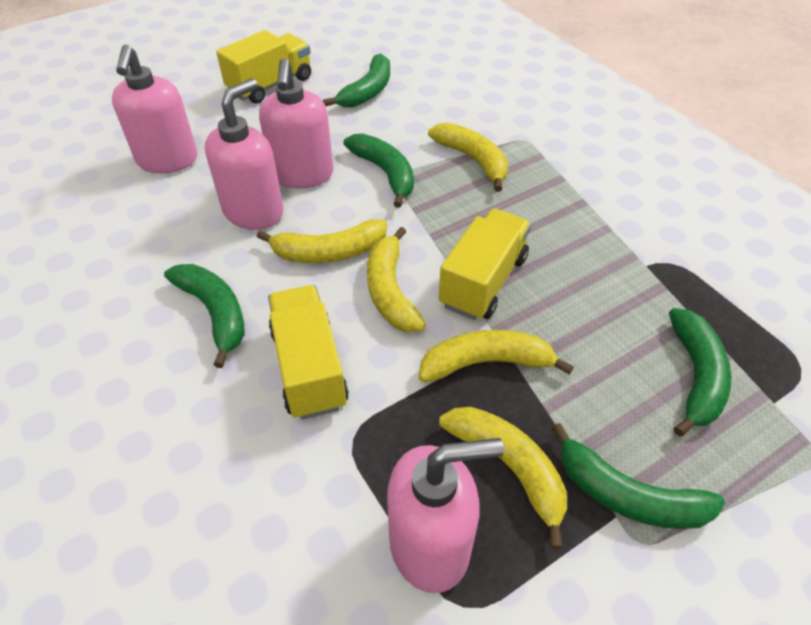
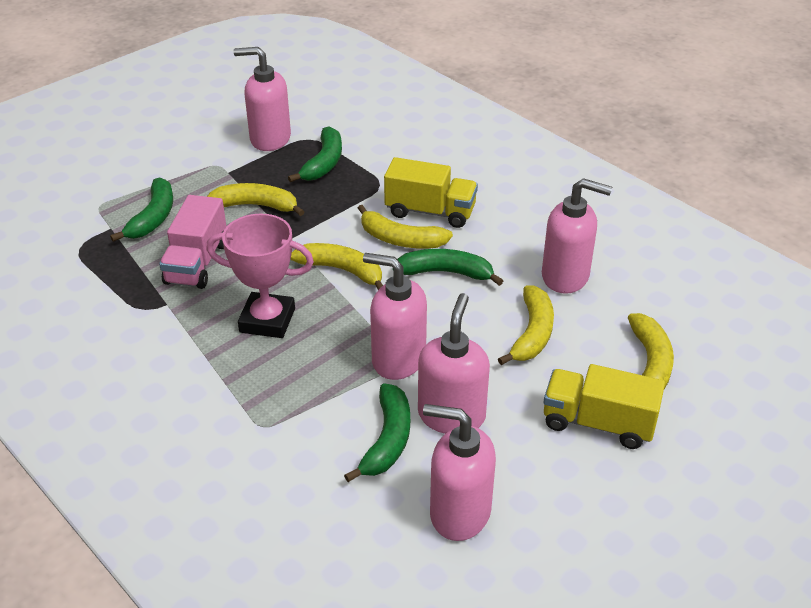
green banana: [164,264,245,368] [323,53,390,107] [343,133,414,208] [552,423,725,529] [669,308,731,437] = 5 -> [110,177,173,242] [288,126,342,182] [344,383,410,482] [393,249,503,286] = 4
pink soap dispenser: [112,44,197,173] [205,78,283,230] [259,58,333,188] [387,438,504,593] = 4 -> [234,47,291,151] [363,253,427,380] [418,293,490,434] [423,404,496,541] [542,178,612,294] = 5
pink trophy: none = 0 -> [206,214,314,338] = 1
pink truck: none = 0 -> [159,195,227,289] = 1
yellow truck: [216,30,311,103] [268,285,349,420] [439,209,531,320] = 3 -> [384,157,478,228] [543,364,665,449] = 2

